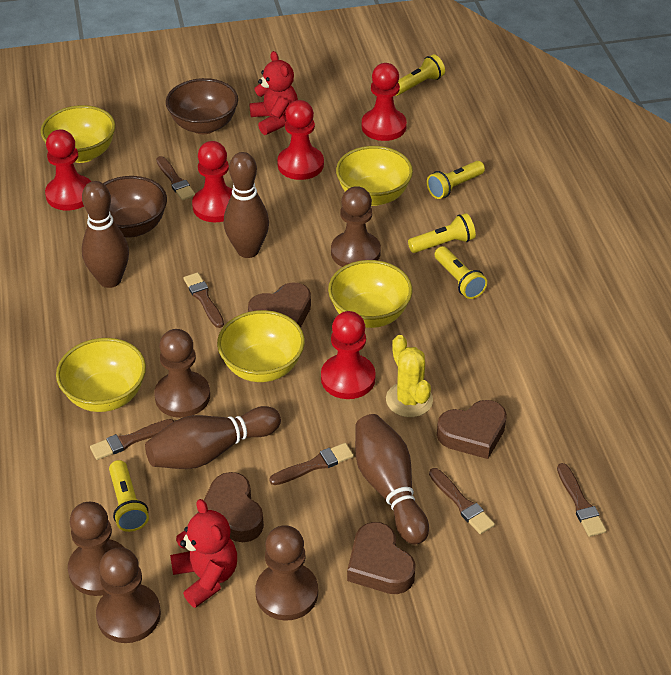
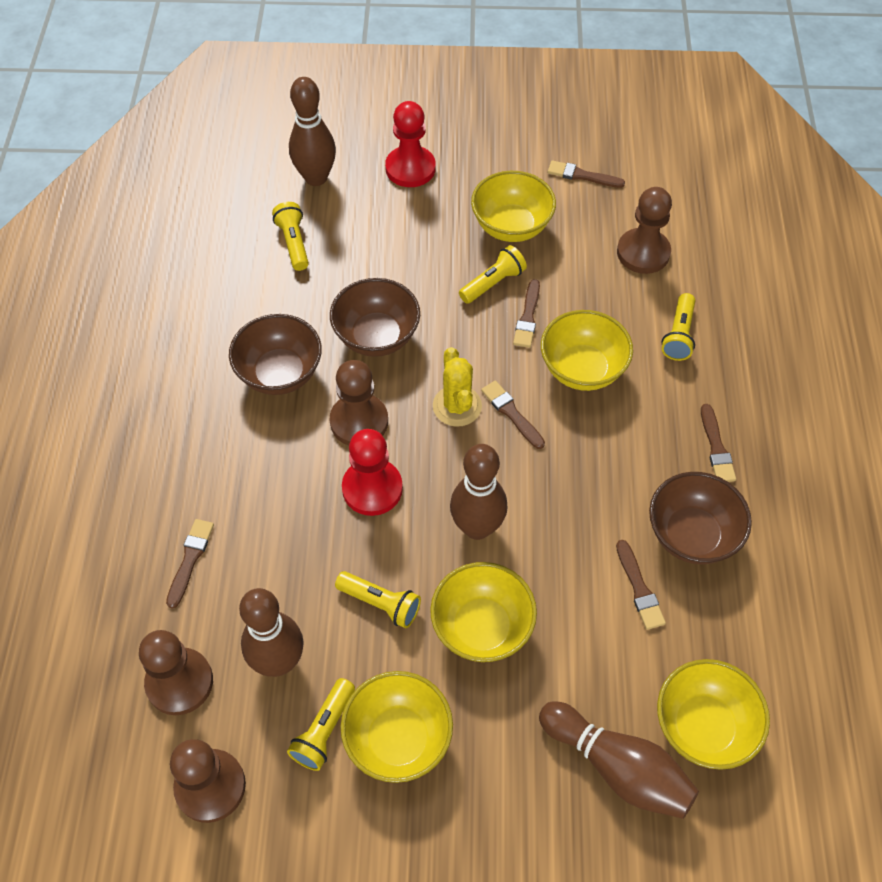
brown bowl: [103,176,167,238] [166,78,238,134] = 2 -> [229,314,322,395] [330,278,420,357] [649,472,752,565] = 3
brown heart: [197,472,264,542] [248,282,311,328] [347,522,416,594] [437,400,507,459] = 4 -> none = 0
brown pawn: [68,502,124,596] [96,547,161,643] [154,329,210,418] [255,525,318,621] [331,186,381,267] = 5 -> [139,630,213,715] [170,739,246,823] [330,360,388,445] [617,187,672,274] = 4
red pawn: [45,130,91,211] [192,141,232,222] [277,100,324,180] [321,311,376,399] [362,63,407,141] = 5 -> [342,429,403,516] [385,101,436,187] = 2
red teddy bear: [170,499,237,608] [249,51,298,135] = 2 -> none = 0

